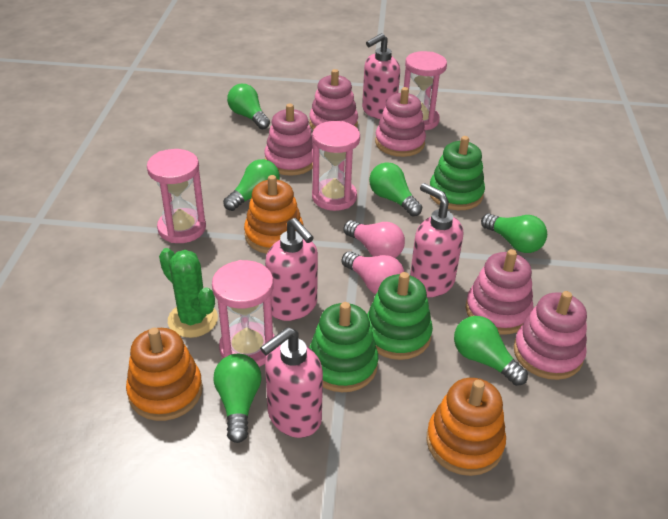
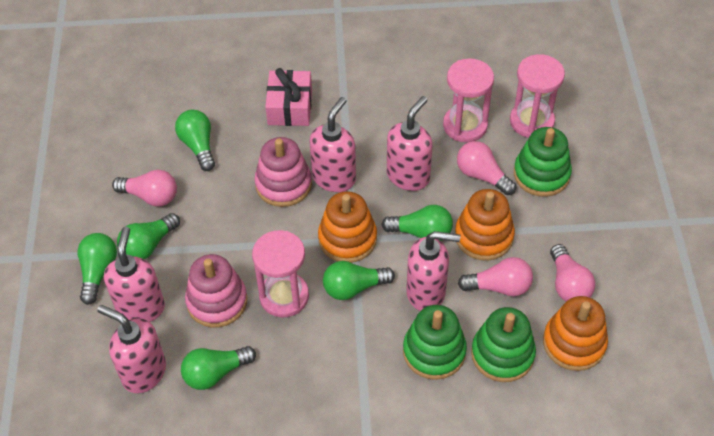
green cactus: [159,248,218,338] = 1 -> none = 0
pink gift: none = 0 -> [265,68,312,126] = 1
pink hourglass: [147,149,206,243] [212,260,275,367] [312,121,360,211] [404,51,447,130] = 4 -> [252,230,309,318] [443,58,494,142] [510,54,565,138] = 3
pink light bulb: [342,251,404,294] [343,220,405,258] = 2 -> [112,170,177,207] [457,141,516,195] [458,257,533,296] [550,244,595,302] = 4
pink soap dispenser: [260,327,323,438] [265,218,318,321] [362,33,400,119] [410,183,463,297] = 4 -> [97,305,166,393] [104,227,165,322] [310,97,356,192] [387,96,433,191] [406,231,460,311] = 5
pink stacking toy: [264,104,313,176] [309,69,358,130] [375,87,426,157] [465,249,533,335] [514,291,587,380] = 5 -> [185,254,247,328] [254,137,312,207] = 2

